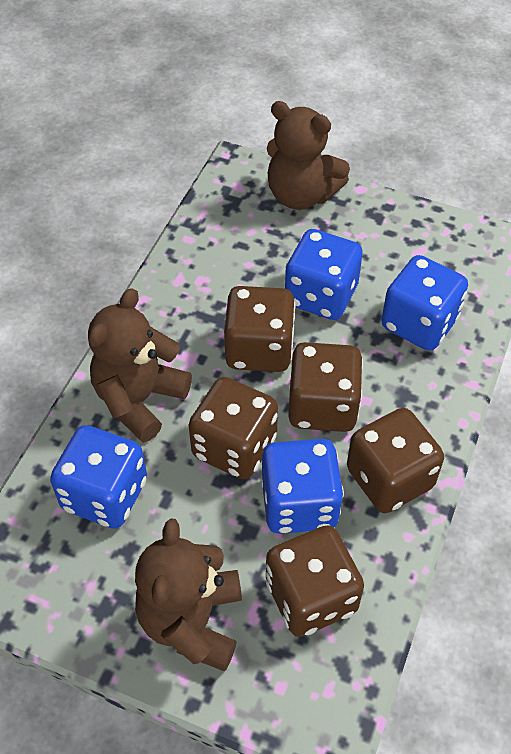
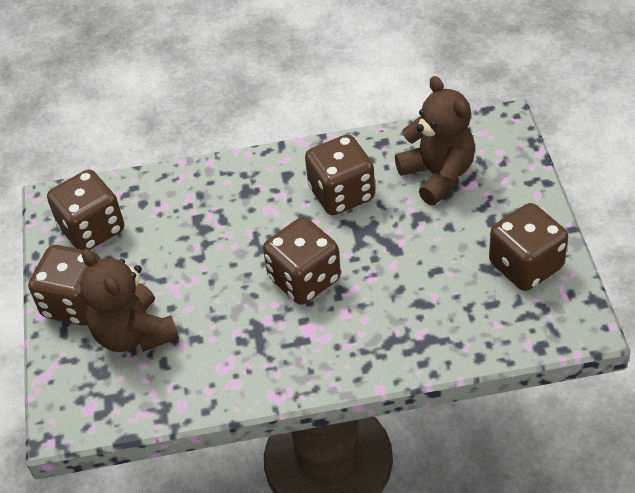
blue dice: [50,425,147,529] [261,439,344,534] [285,229,363,320] [381,255,468,351] = 4 -> none = 0
brown teddy bear: [88,288,192,443] [135,518,242,671] [266,101,350,210] = 3 -> [80,249,179,352] [395,76,475,205] = 2

